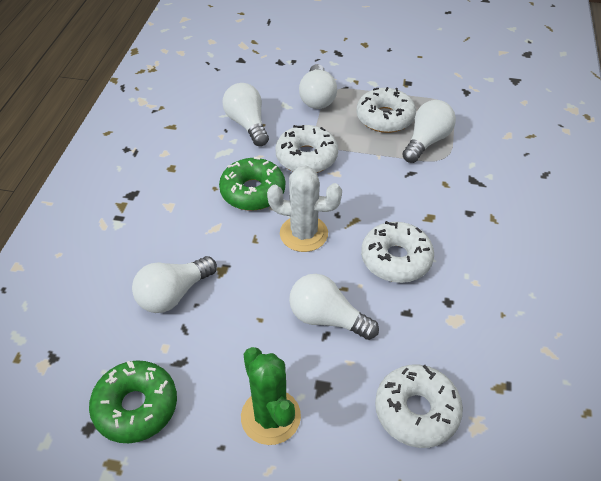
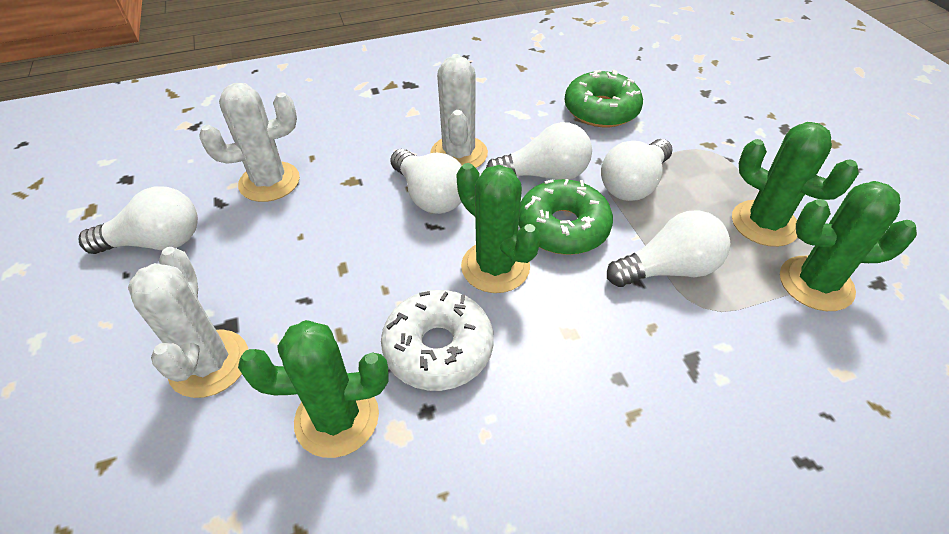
green cactus: [241,347,301,445] = 1 -> [238,320,388,458] [457,163,541,293] [732,122,859,247] [780,181,917,311] = 4
white cactus: [267,166,342,252] = 1 -> [128,247,248,398] [199,83,300,202] [430,54,488,168] = 3
white donut: [275,125,338,173] [356,87,416,133] [361,221,434,283] [375,365,463,448] = 4 -> [381,290,494,391] = 1

